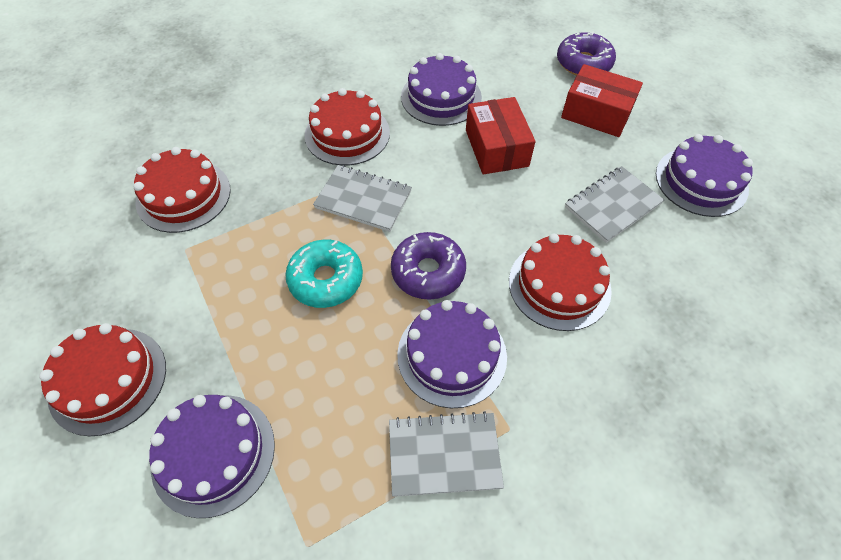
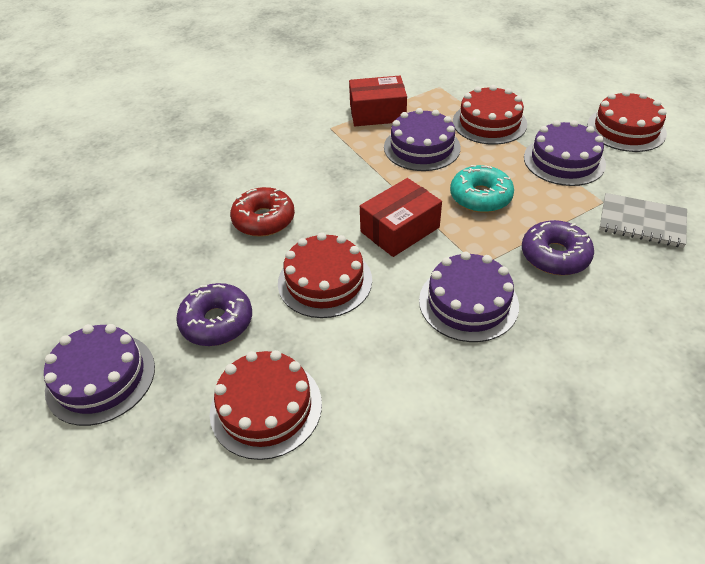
grey notebook: [313,165,412,232] [389,411,504,497] [565,166,664,243] = 3 -> [599,193,687,248] = 1
red donut: none = 0 -> [230,187,295,237] = 1

